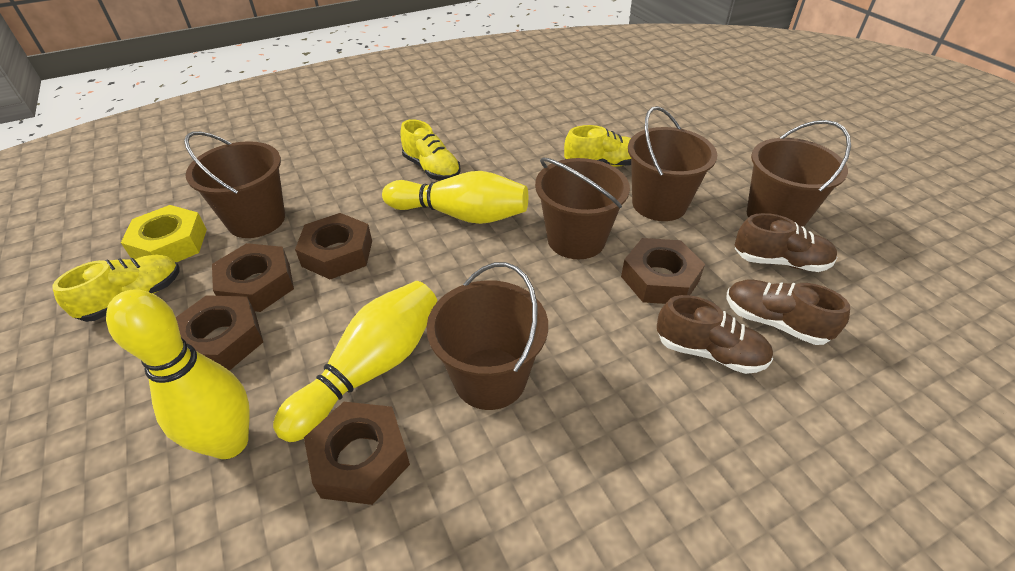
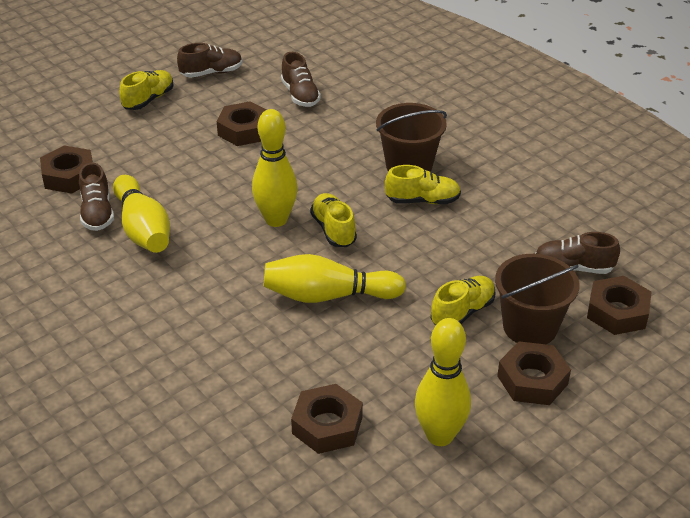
brown bucket: [184,131,285,238] [427,262,548,410] [535,157,630,259] [628,106,717,221] [747,120,851,227] = 5 -> [376,103,447,172] [495,254,580,344] = 2
brown shoe: [657,295,773,374] [727,280,850,345] [735,213,837,272] = 3 -> [79,163,114,231] [177,43,243,78] [281,52,321,107] [535,232,620,274] = 4
yellow bowling pin: [106,289,250,459] [273,281,437,442] [382,171,528,224] = 3 -> [113,175,170,253] [252,109,298,227] [264,254,406,303] [415,318,471,446] = 4
yellow nut: [121,205,207,262] = 1 -> none = 0
yellow shoe: [52,254,180,322] [400,119,461,181] [564,125,631,167] = 3 -> [119,70,174,110] [310,193,357,247] [385,165,461,204] [431,276,496,326] = 4

